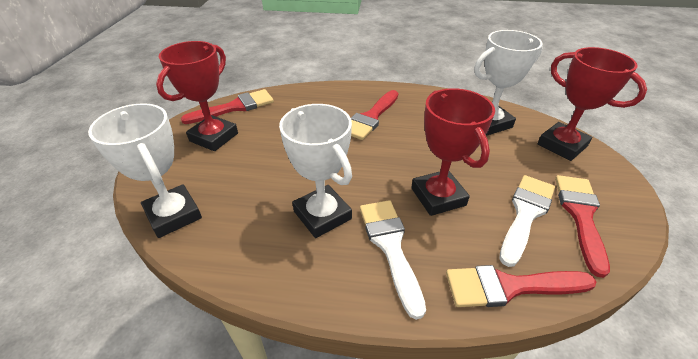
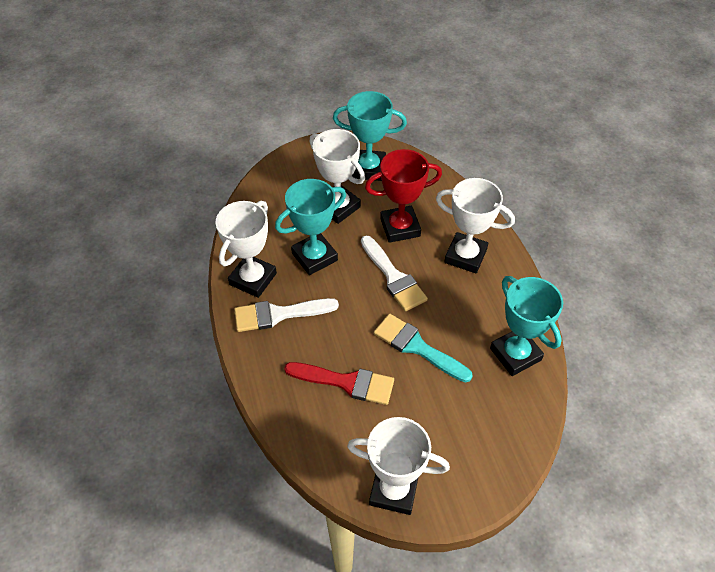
red brush: [181,89,274,124] [351,90,398,140] [446,265,596,307] [555,175,610,278] = 4 -> [284,362,394,405] = 1
red trophy: [156,41,238,151] [411,88,495,216] [537,47,647,161] = 3 -> [365,149,442,243] = 1
turquoise brush: none = 0 -> [374,314,472,383] = 1
turquoise trophy: none = 0 -> [275,179,346,275] [333,91,407,181] [490,276,563,376] = 3
white trophy: [88,103,202,238] [279,104,352,238] [474,30,543,136] = 3 -> [216,201,277,298] [309,129,365,224] [347,417,450,515] [436,178,515,273] = 4

